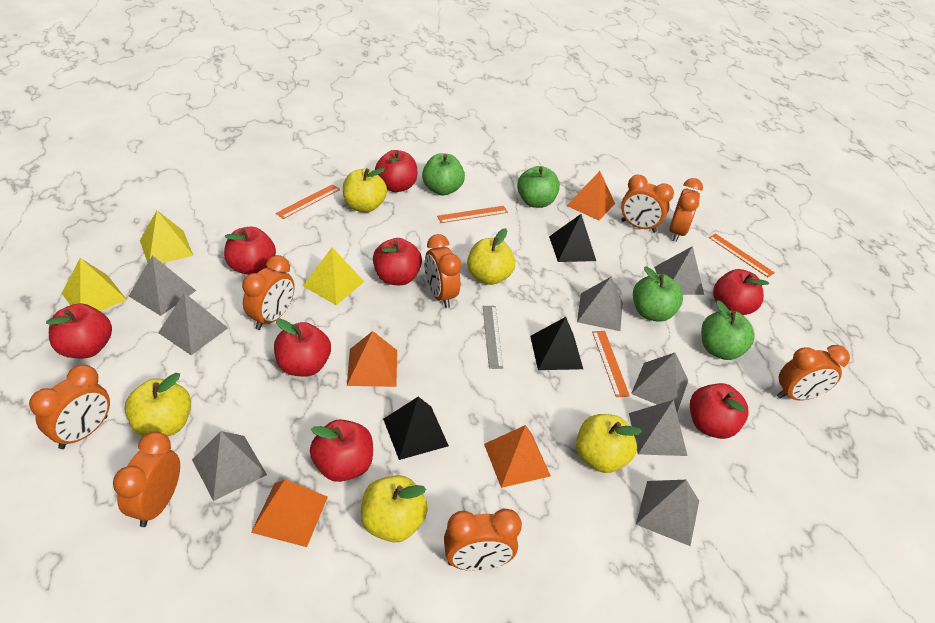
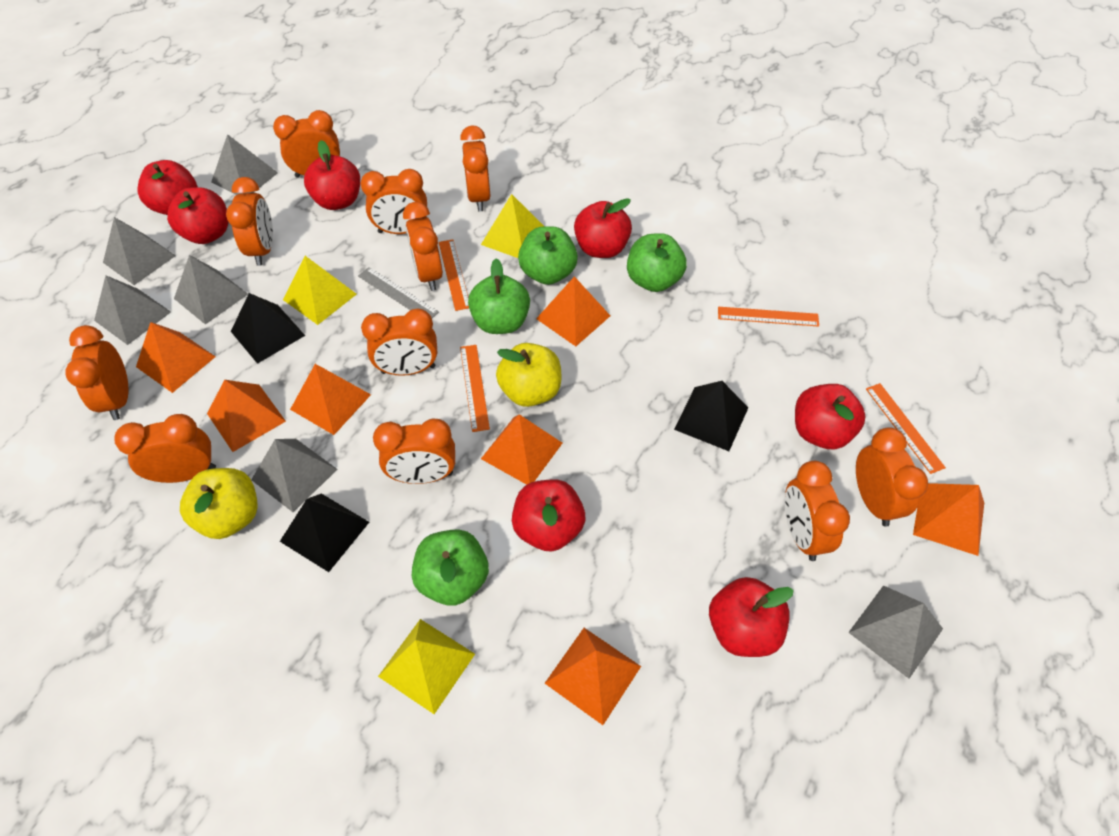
grey pyramid: [129,255,196,316] [158,293,228,355] [192,431,267,501] [577,277,623,331] [629,400,688,456] [631,353,688,412] [636,480,699,546] [654,246,704,295] = 8 -> [94,275,171,345] [103,217,176,285] [174,255,248,325] [211,134,278,195] [251,439,338,512] [848,585,943,679] = 6
orange clock: [29,365,110,449] [113,432,180,527] [242,255,295,330] [425,234,461,308] [444,509,522,571] [621,175,674,233] [669,178,703,242] [777,345,850,400] = 8 -> [65,325,128,420] [115,414,216,483] [226,177,273,266] [273,110,340,178] [361,169,427,234] [361,309,437,376] [373,418,455,484] [403,202,443,291] [460,125,490,211] [785,461,850,561] [856,427,928,527] = 11
orange pyramid: [251,479,328,547] [347,331,397,387] [484,425,551,488] [567,171,615,221] = 4 -> [136,322,216,393] [207,380,286,452] [290,364,371,435] [481,414,563,485] [536,276,610,346] [545,628,641,725] [913,483,984,556] = 7
red apple: [46,303,112,358] [224,227,276,275] [274,319,331,377] [310,419,373,482] [373,238,422,285] [375,150,417,192] [690,383,749,439] [713,269,769,315] = 8 -> [137,160,198,215] [167,187,229,244] [304,140,360,210] [512,479,585,551] [574,198,632,258] [709,577,794,657] [795,384,865,449] = 7
yellow apple: [124,373,191,437] [343,168,387,213] [361,475,428,542] [467,228,515,285] [576,414,642,473] = 5 -> [180,468,258,539] [496,343,561,407] = 2

